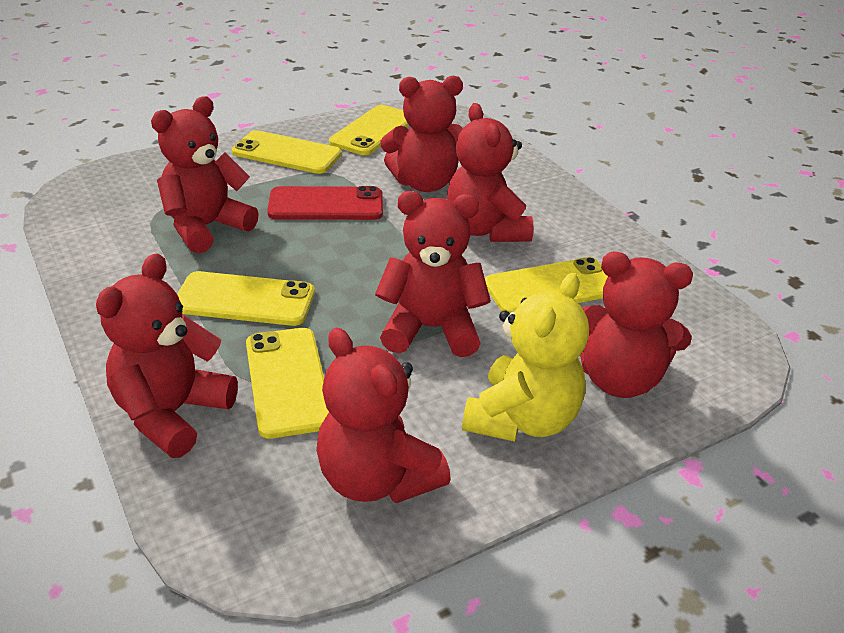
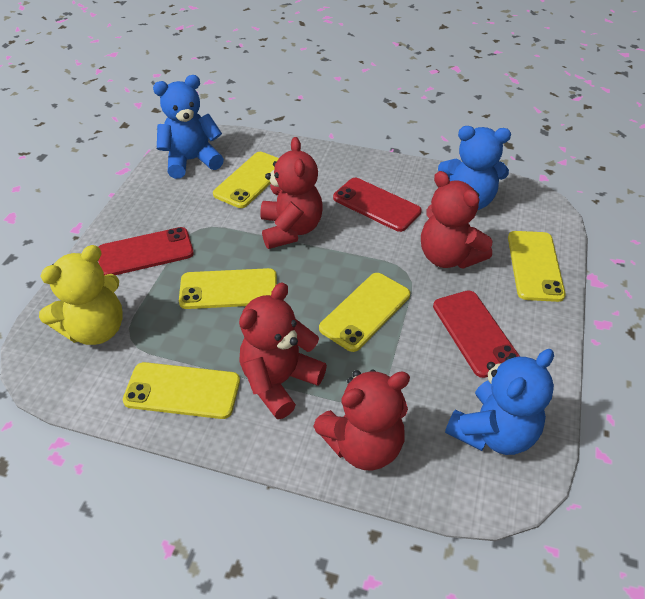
blue teddy bear: none = 0 -> [153,75,224,179] [438,126,511,210] [445,349,554,455] = 3
red phone: [267,186,383,220] = 1 -> [98,227,194,275] [333,178,422,232] [433,290,520,378] = 3
red teddy bear: [96,253,238,458] [151,96,259,253] [316,328,451,503] [375,191,491,357] [380,76,463,192] [447,103,533,242] [580,252,693,398] = 7 -> [239,282,327,419] [260,137,323,249] [313,369,410,470] [421,171,493,269] = 4

